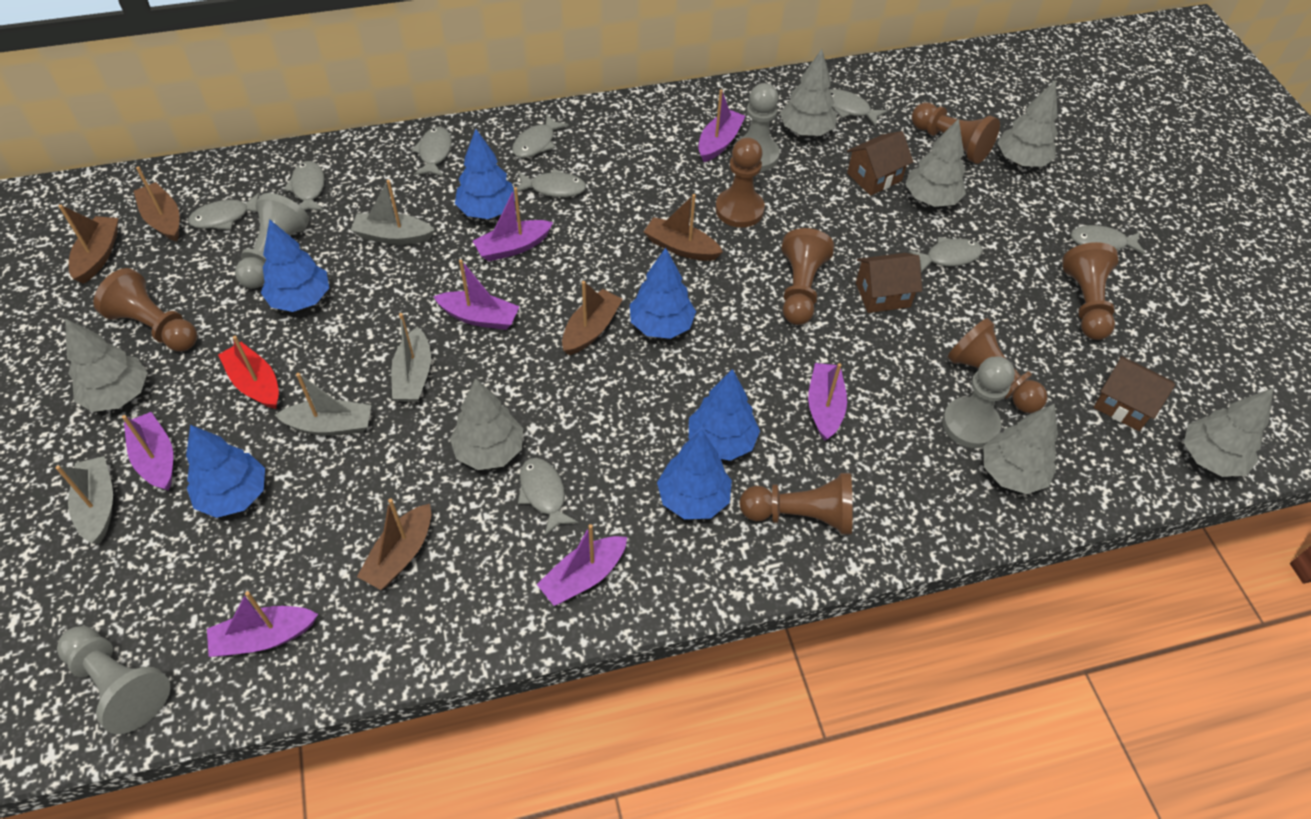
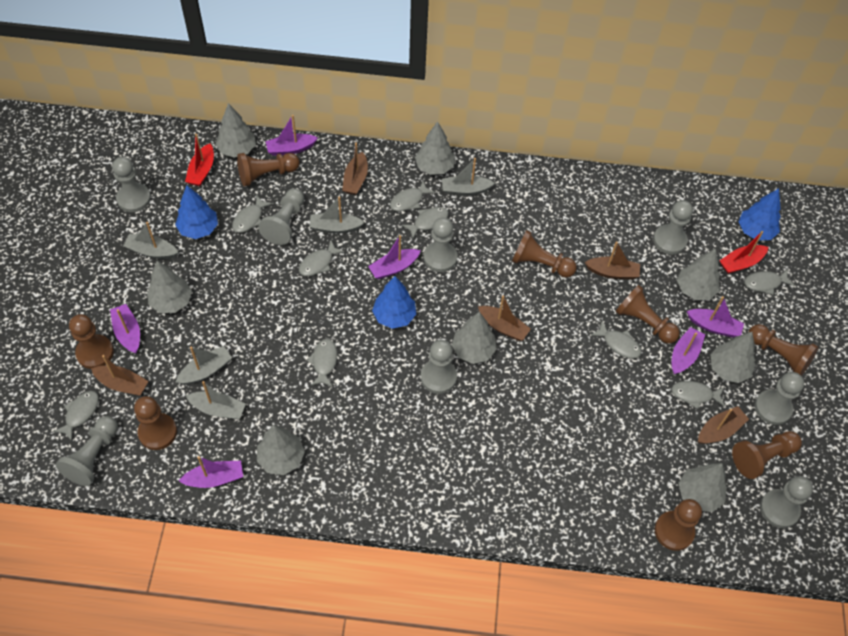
blue tree: [186,425,265,518] [261,219,329,312] [455,129,515,219] [630,248,696,339] [657,430,732,519] [689,369,760,461] = 6 -> [175,185,218,239] [372,276,416,329] [738,188,781,240] = 3
brown house: [847,131,913,196] [856,253,922,313] [1094,356,1175,431] = 3 -> none = 0
brown pawn: [93,268,197,352] [715,137,765,228] [739,473,853,535] [782,228,834,325] [912,102,1000,164] [947,318,1048,413] [1062,242,1118,340] = 7 -> [69,314,114,369] [134,396,177,450] [237,153,300,187] [512,230,577,278] [615,285,680,344] [655,499,702,551] [732,431,802,479] [748,324,819,376] = 8
grey boat: [55,456,113,544] [275,373,371,436] [351,180,434,245] [391,313,431,402] = 4 -> [123,222,178,259] [176,346,232,384] [186,381,246,419] [310,196,365,234] [442,158,495,196] = 5
grey pawn: [57,626,170,734] [235,193,309,289] [733,83,780,172] [942,356,1015,448] = 4 -> [56,416,118,486] [112,157,151,212] [258,189,304,245] [421,340,457,394] [423,218,458,272] [653,200,693,254] [755,372,804,425] [760,476,813,528] = 8
grey tree: [65,318,148,412] [450,378,523,470] [780,49,837,136] [905,118,966,207] [983,403,1058,494] [998,80,1058,167] [1184,388,1273,477] = 7 -> [147,261,192,313] [216,103,256,158] [257,425,305,475] [415,121,455,175] [452,312,497,364] [677,248,720,300] [679,463,727,512] [710,332,755,383] = 8
purple boat: [122,412,173,491] [207,591,318,657] [433,260,520,330] [473,187,553,261] [537,524,627,606] [699,89,745,162] [808,363,847,441] = 7 -> [110,304,140,353] [179,456,243,488] [265,115,318,156] [368,235,421,279] [672,327,705,374] [687,296,744,338] = 6
red boat: [218,336,279,409] = 1 -> [185,134,214,186] [719,231,768,274] = 2

